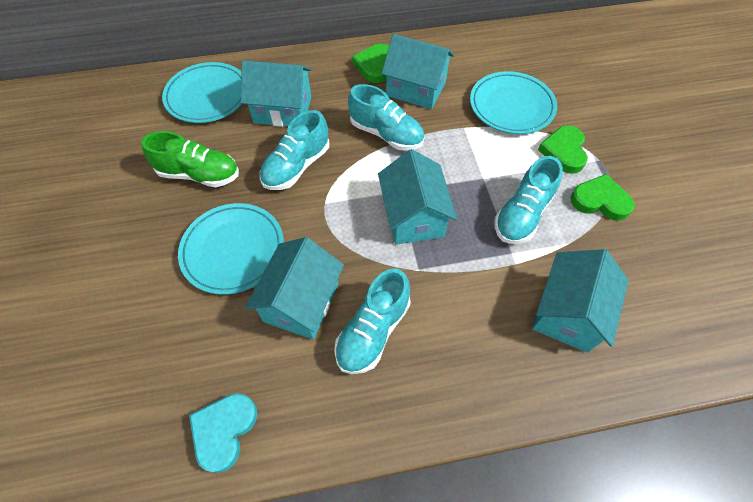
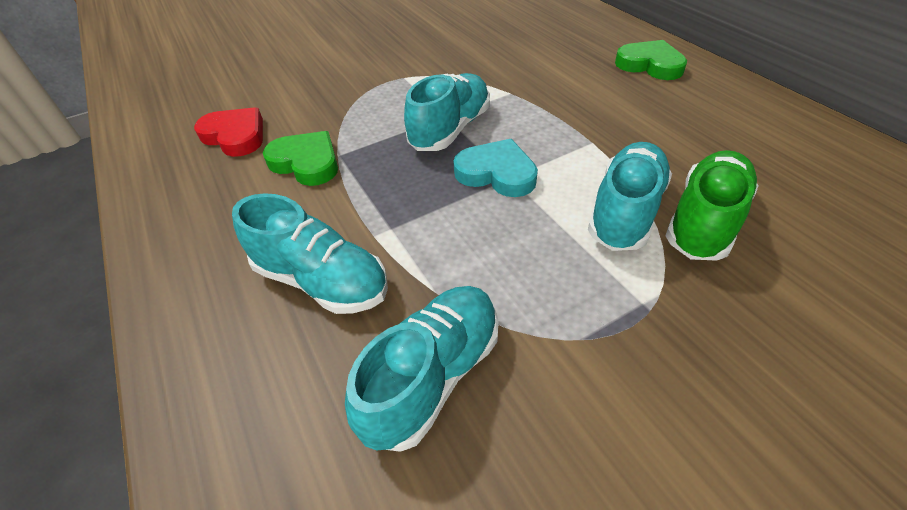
green heart: [352,44,389,83] [538,126,588,174] [570,174,635,221] = 3 -> [263,131,338,186] [615,40,687,80] = 2
red heart: none = 0 -> [194,107,263,157] = 1
turquoise house: [241,60,312,127] [245,237,344,340] [378,149,457,245] [382,34,454,109] [533,249,629,353] = 5 -> none = 0
turquoise plate: [162,62,242,123] [178,203,284,295] [470,71,557,134] = 3 -> none = 0

